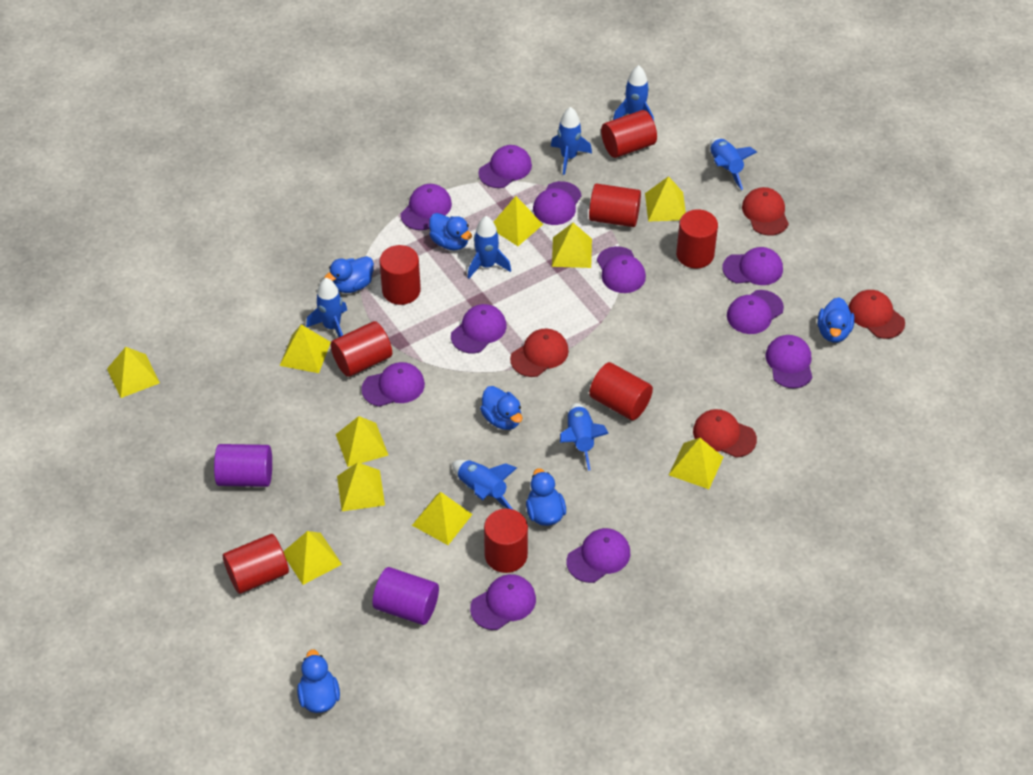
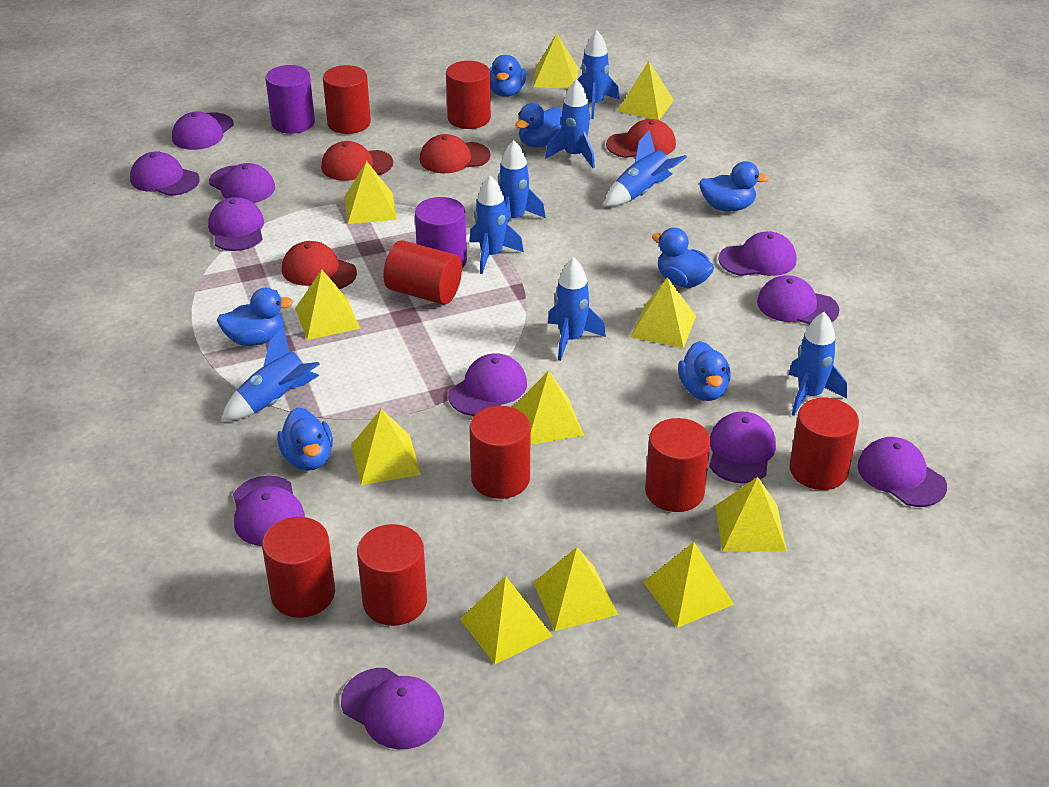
blue duck: [297,649,340,713] [324,256,374,293] [429,213,472,250] [480,386,522,430] [526,468,566,526] [818,297,854,342] = 6 -> [217,288,293,346] [277,407,333,471] [489,55,526,97] [515,103,562,148] [652,227,714,288] [678,341,731,401] [699,161,769,211] = 7
blue rocket: [306,278,347,337] [452,460,517,509] [467,216,511,279] [551,107,592,175] [560,403,609,470] [613,65,654,121] [710,138,757,190] = 7 -> [221,326,320,421] [470,175,524,274] [498,140,546,223] [545,79,595,168] [548,257,606,361] [577,30,620,119] [604,130,687,207] [789,312,847,416] = 8
yellow pyramid: [107,347,160,398] [280,325,331,373] [283,531,342,585] [336,416,388,467] [337,462,385,511] [412,492,473,545] [494,196,543,246] [552,223,592,268] [645,176,686,221] [669,438,724,489] = 10 -> [295,270,360,340] [344,161,397,224] [351,409,421,485] [460,576,553,664] [513,371,584,445] [533,34,578,89] [533,547,618,631] [618,61,674,120] [631,277,696,348] [643,542,734,628] [715,477,787,552] = 11

